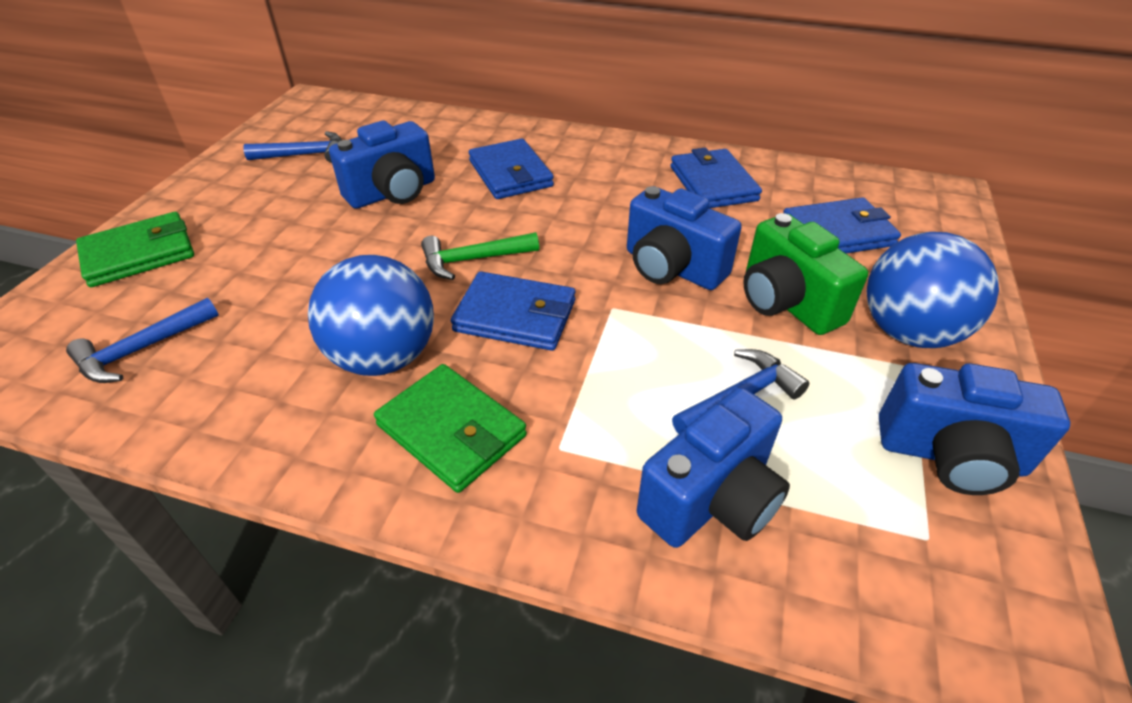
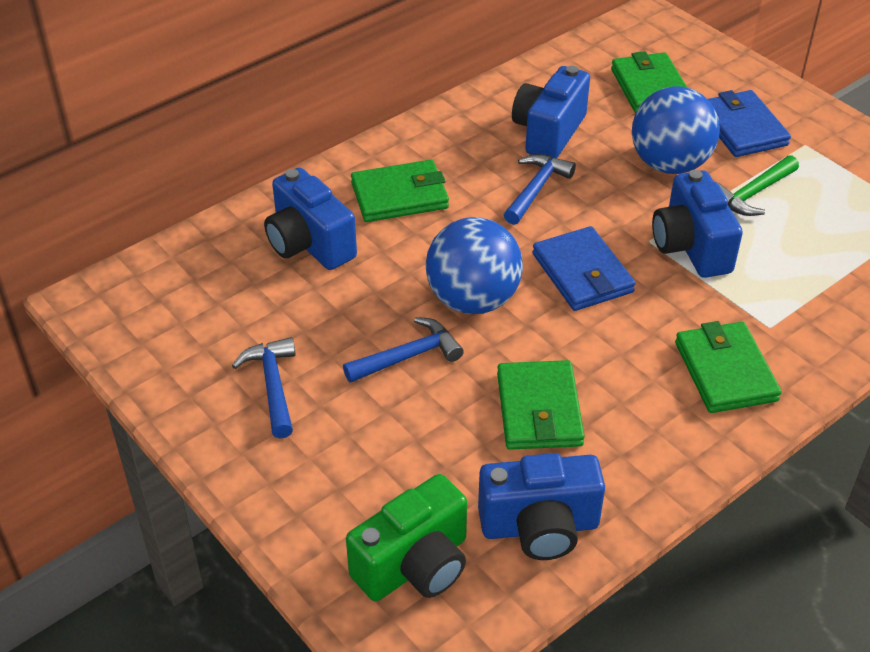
blue wallet: [451,271,575,351] [469,138,554,199] [671,148,762,208] [783,197,901,253] = 4 -> [533,226,636,311] [708,90,791,157] = 2
green wallet: [76,212,194,287] [374,364,527,493] = 2 -> [351,160,449,222] [497,360,585,450] [611,51,687,113] [675,321,782,413] = 4

